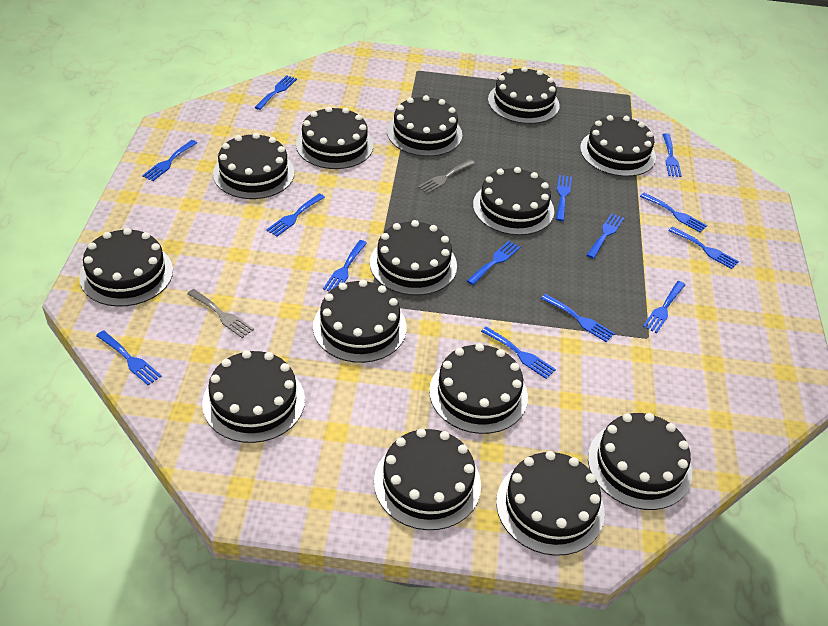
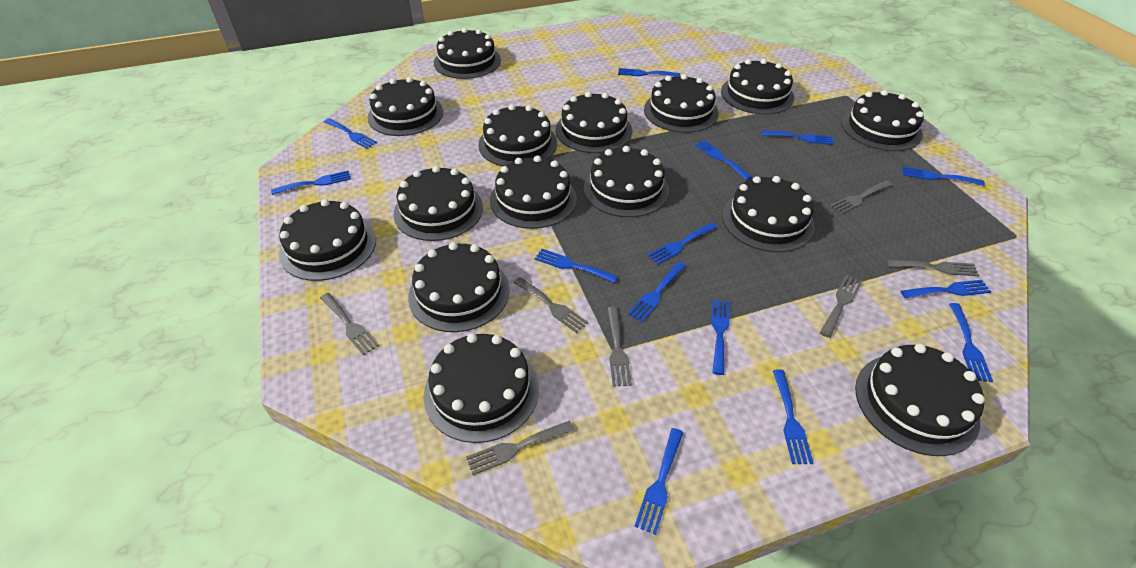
black cake: [79,228,173,307] [202,350,305,443] [213,133,294,199] [296,106,373,169] [313,280,407,363] [370,220,457,295] [374,428,481,530] [387,95,462,156] [429,343,528,434] [473,167,554,235] [488,66,560,124] [496,451,605,556] [580,115,656,177] [588,413,692,510] = 14 -> [279,199,376,281] [367,77,443,136] [393,166,483,241] [408,242,510,332] [424,333,539,443] [434,28,501,79] [478,104,557,166] [490,156,577,229] [555,92,632,153] [584,146,669,217] [644,74,718,133] [721,59,794,114] [722,176,815,252] [841,90,924,151] [855,344,985,456] = 15
grey fork: [187,289,254,338] [418,159,475,194] = 2 -> [320,293,379,355] [466,421,574,475] [514,277,588,333] [607,306,632,387] [820,275,863,338] [830,180,893,214] [887,260,980,276] = 7

